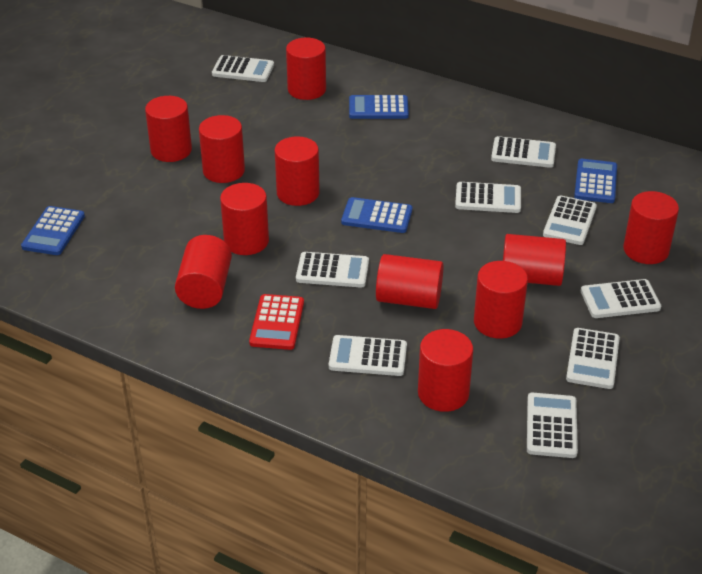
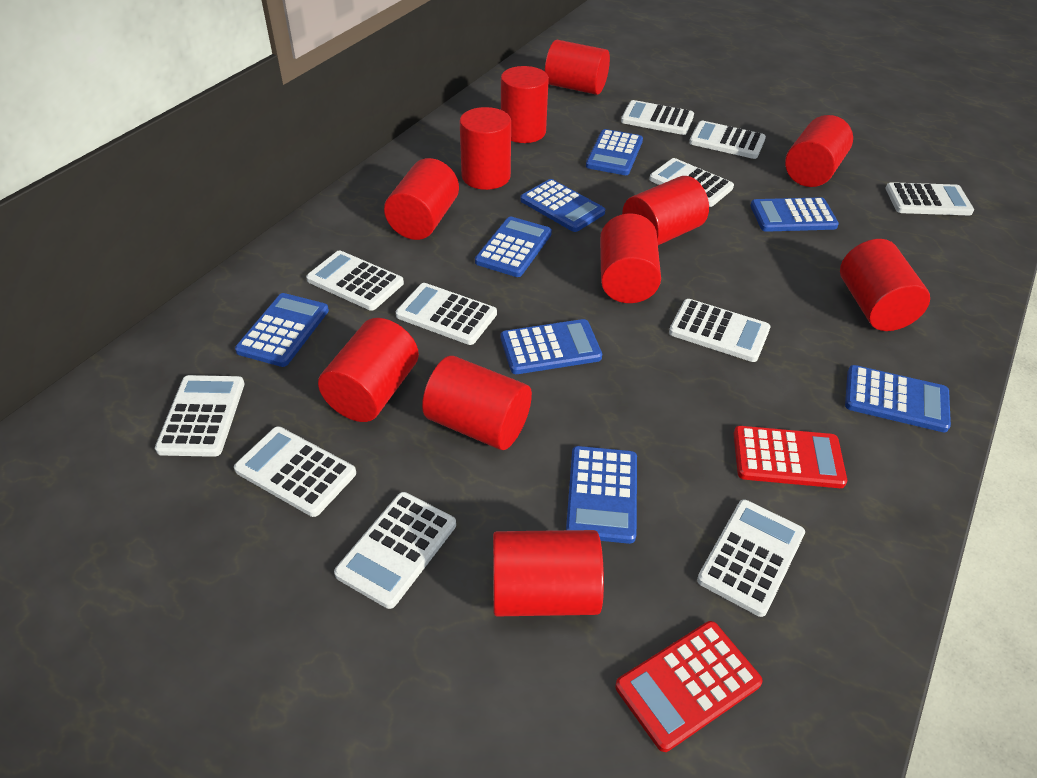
blue calculator: [21,206,85,255] [341,197,412,233] [349,95,409,119] [574,159,617,203] = 4 -> [235,293,329,367] [475,217,552,277] [501,319,602,374] [520,179,605,232] [566,446,637,544] [586,129,643,175] [750,197,839,232] [845,365,951,432] = 8
red calculator: [249,294,304,350] = 1 -> [615,621,763,752] [734,426,847,488] = 2
white calculator: [212,55,274,82] [296,252,369,288] [329,335,407,376] [455,182,521,213] [491,136,556,168] [527,392,578,458] [543,195,597,245] [566,328,620,389] [581,279,661,318] = 9 -> [155,375,245,457] [234,426,356,517] [306,250,404,311] [334,492,456,609] [396,283,497,345] [621,100,694,135] [649,158,734,207] [669,299,770,362] [689,121,766,159] [697,500,805,617] [885,182,974,215] = 11

